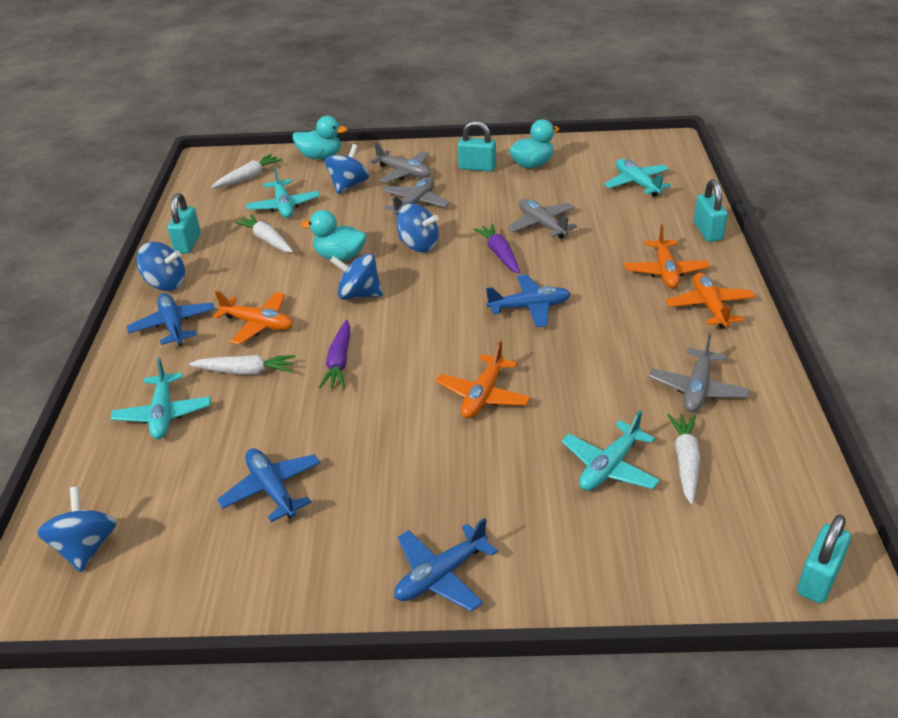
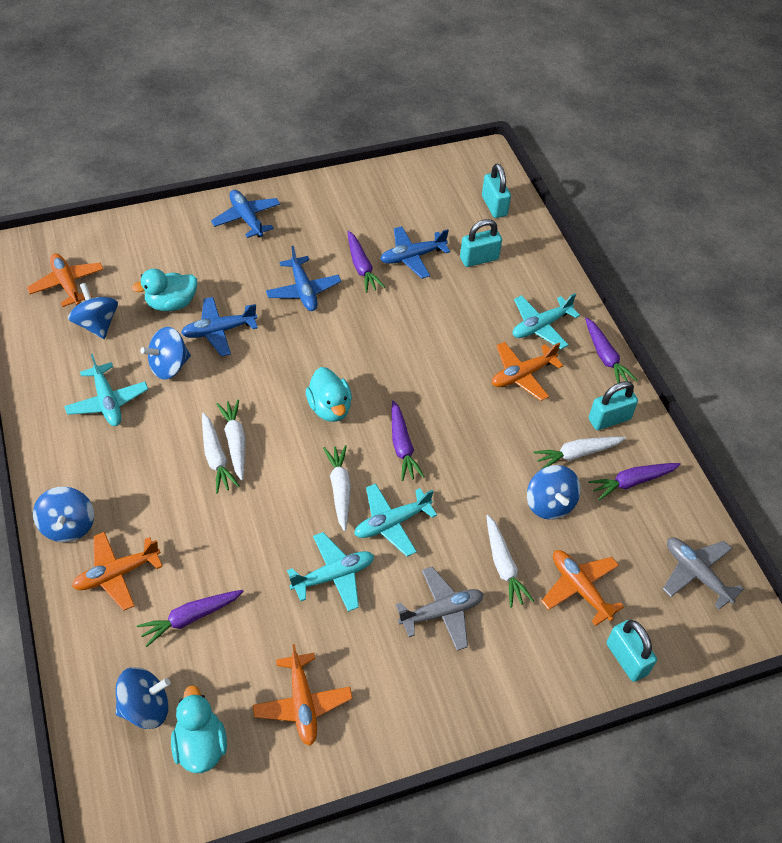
grey plane: [369,142,431,183] [382,178,450,215] [507,199,577,239] [648,334,750,412] = 4 -> [395,567,484,651] [663,537,744,609] = 2
orange plane: [212,291,293,345] [436,341,530,419] [624,225,710,288] [666,272,755,329] = 4 -> [27,253,103,307] [72,532,163,611] [253,644,352,746] [492,342,563,401] [541,550,624,626] = 5
purple carrot: [318,320,351,389] [473,224,520,274] = 2 -> [137,590,244,647] [348,231,385,293] [392,401,424,481] [585,317,637,383] [588,463,681,500] = 5
white carrot: [188,355,296,375] [212,154,282,188] [234,214,293,253] [667,414,700,504] = 4 -> [202,412,240,493] [217,400,245,481] [323,445,351,532] [487,515,534,608] [533,436,626,469] = 5

